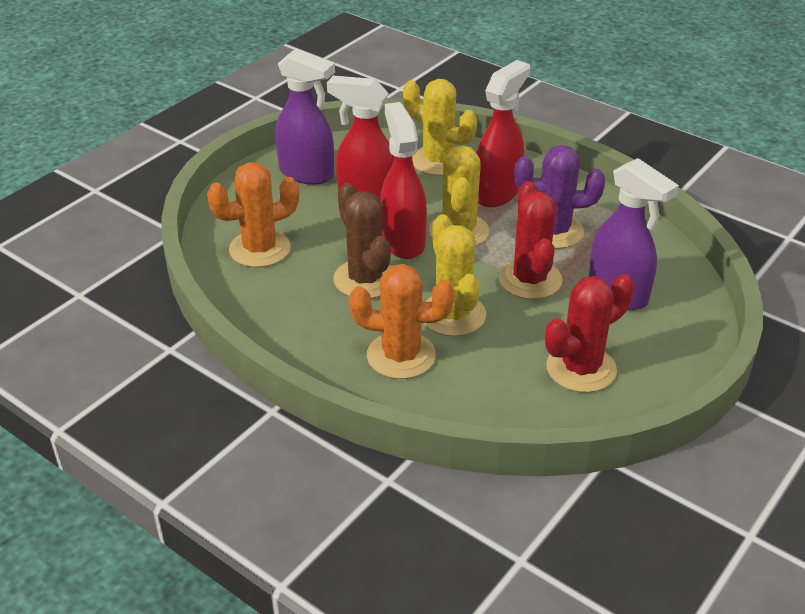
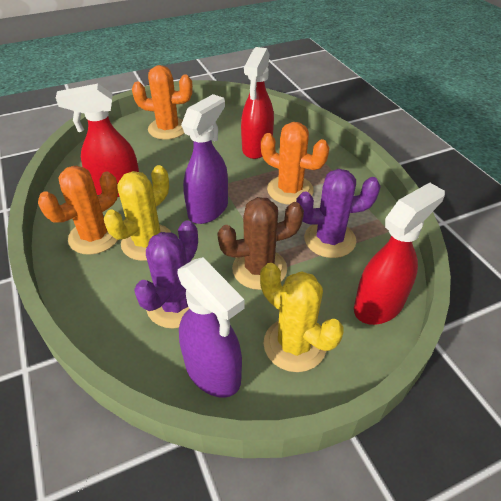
orange cactus: [207,162,299,267] [349,264,454,379] = 2 -> [38,166,118,255] [132,65,193,139] [261,122,329,205] = 3
purple cactus: [514,145,605,249] = 1 -> [134,220,198,328] [296,169,381,258] = 2
red cactus: [498,181,563,299] [545,274,634,393] = 2 -> none = 0
yellow cactus: [403,79,477,176] [424,214,486,336] [429,145,489,246] = 3 -> [104,165,172,261] [260,263,344,372] = 2

